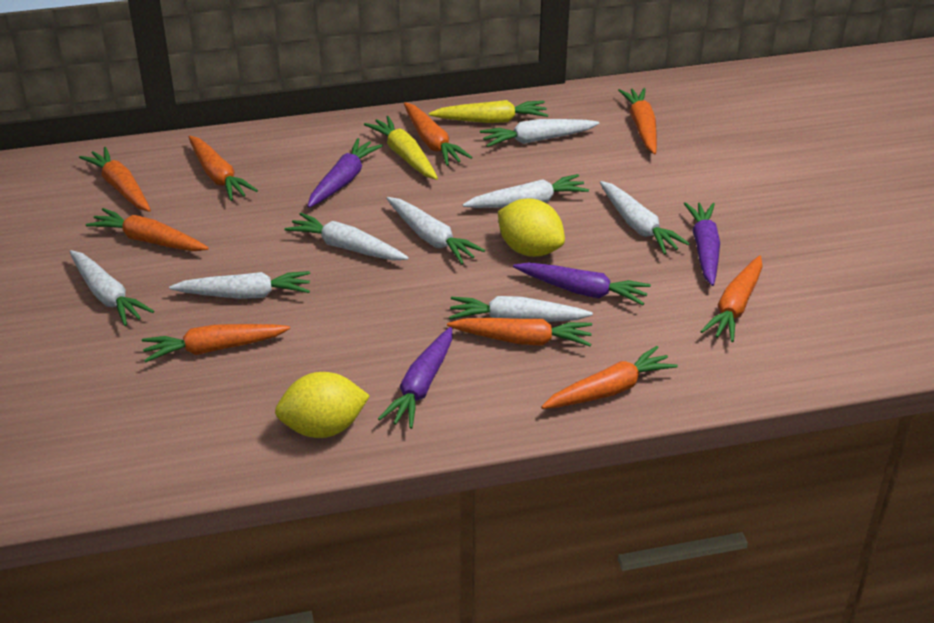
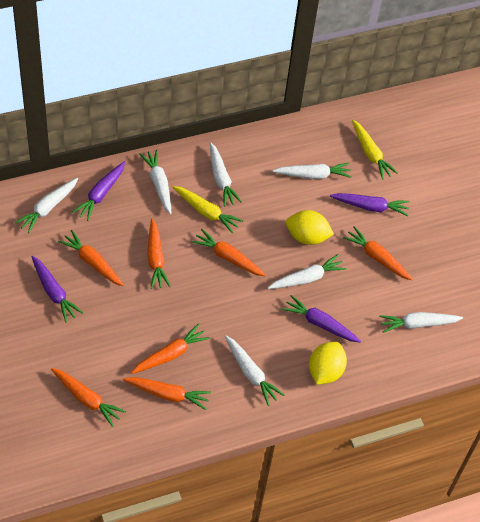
orange carrot: [79,147,151,212] [86,208,209,251] [142,324,290,363] [188,135,258,201] [404,102,473,166] [447,318,592,347] [541,346,678,409] [618,88,657,154] [700,255,763,342] = 9 -> [51,368,126,427] [58,230,124,286] [123,377,211,410] [131,324,210,374] [147,218,171,289] [191,229,266,276] [343,226,413,280] = 7
white carrot: [69,250,154,326] [169,271,310,299] [285,213,409,261] [386,197,485,264] [449,296,593,322] [463,174,589,208] [480,119,599,147] [600,181,690,255] = 8 -> [14,178,78,233] [140,150,172,214] [210,142,242,207] [225,336,284,406] [268,254,347,289] [273,163,352,179] [379,312,463,333] = 7

